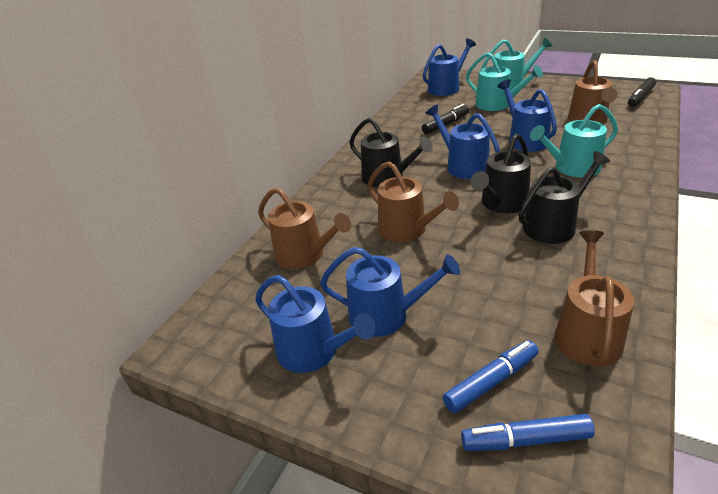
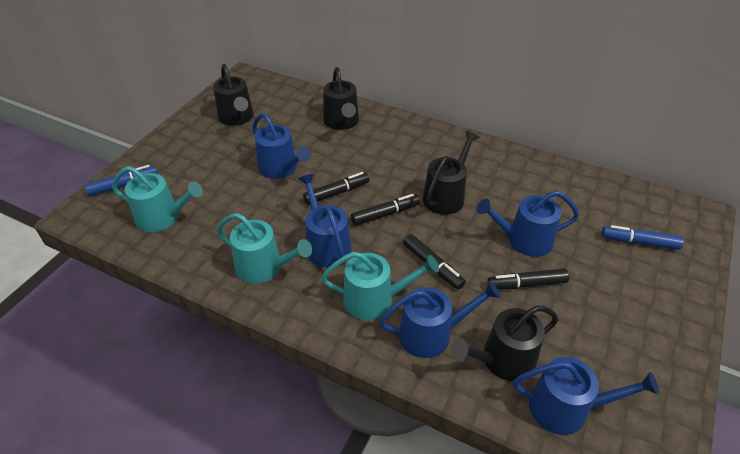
black marker: [422,104,469,134] [628,77,656,107] = 2 -> [303,172,369,205] [351,194,420,226] [403,234,466,290] [487,268,569,290] = 4
black watering can: [349,118,433,187] [471,134,531,213] [519,151,610,244] = 3 -> [213,64,254,126] [323,67,359,130] [423,131,479,215] [451,306,558,381] = 4
brown watering can: [258,187,351,269] [368,161,459,242] [554,230,634,366] [568,60,617,124] = 4 -> none = 0

